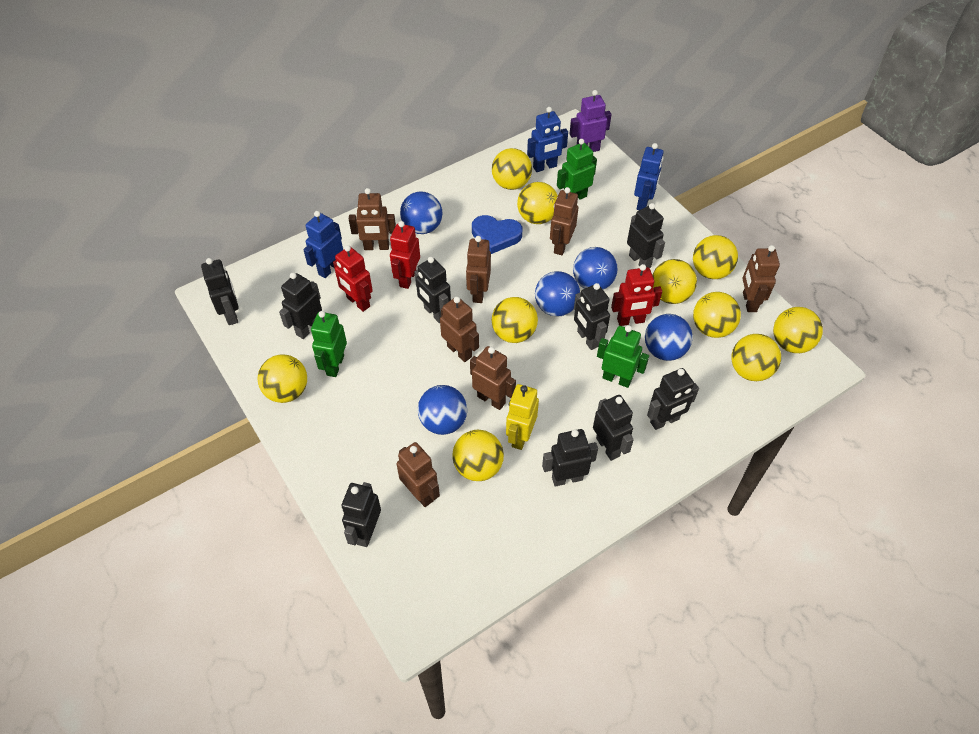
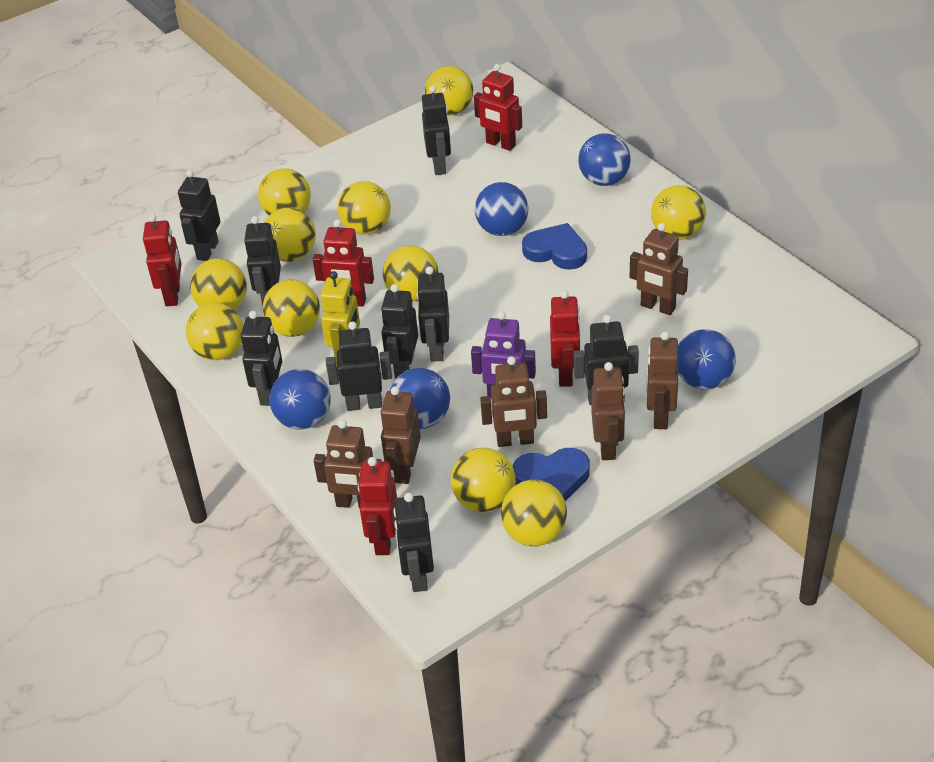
blue heart: [472,215,522,254] = 1 -> [513,448,590,501] [522,223,587,270] = 2
blue robot: [303,211,343,278] [527,107,568,172] [634,143,664,210] = 3 -> none = 0
brown robot: [349,188,396,250] [397,442,440,507] [440,297,479,362] [466,236,491,303] [470,346,516,410] [550,187,578,255] [743,245,780,312] = 7 -> [314,420,382,509] [380,386,421,484] [480,356,547,447] [591,362,625,460] [629,223,688,315] [646,332,678,429] = 6
green robot: [311,311,347,377] [557,139,597,200] [597,325,649,388] = 3 -> none = 0
red robot: [333,245,373,312] [390,221,420,289] [611,264,662,326] = 3 -> [143,214,182,306] [313,219,374,307] [358,457,397,555] [474,64,522,151] [550,290,581,387] = 5
yellow ball: [258,354,307,403] [453,430,504,481] [492,148,532,190] [492,297,538,343] [517,182,558,224] [653,259,697,304] [693,235,738,279] [693,292,741,338] [731,334,781,381] [773,307,823,353] = 10 -> [186,303,244,360] [190,258,247,310] [258,168,311,215] [263,280,320,337] [264,208,316,262] [337,181,391,235] [383,245,439,302] [425,66,473,115] [451,447,516,513] [501,480,567,546] [651,185,706,240] = 11

